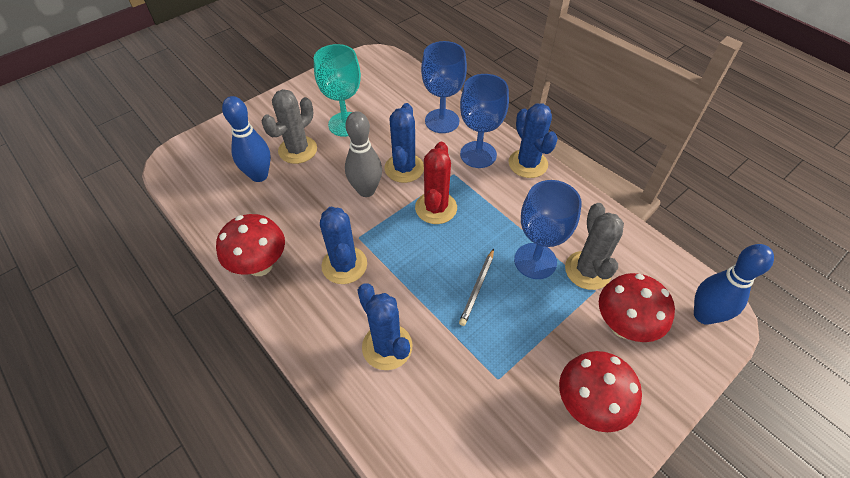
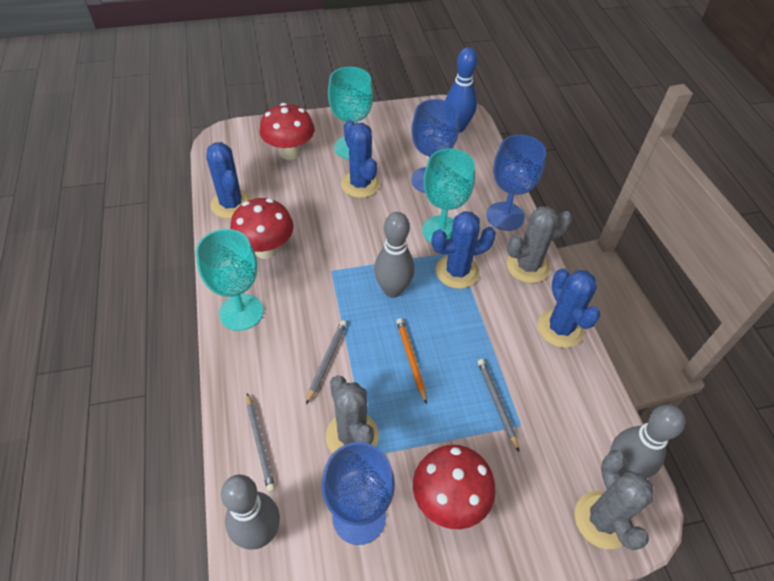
blue bowling pin: [222,96,271,182] [694,244,774,325] = 2 -> [445,47,477,133] = 1
grey bowling pin: [345,111,382,197] = 1 -> [221,474,280,550] [374,212,415,298] [610,405,685,478] = 3
grey cactus: [262,89,317,164] [565,203,624,290] = 2 -> [326,375,379,453] [507,206,572,283] [575,450,654,550] = 3
grey pencil: [459,249,494,326] = 1 -> [247,393,275,492] [306,320,347,404] [478,359,519,452] = 3
orange pencil: none = 0 -> [396,318,427,404] = 1
red cactus: [415,142,457,224] = 1 -> none = 0
turquoise goblet: [314,44,361,137] = 1 -> [196,229,263,331] [328,67,373,159] [422,149,475,243] = 3

